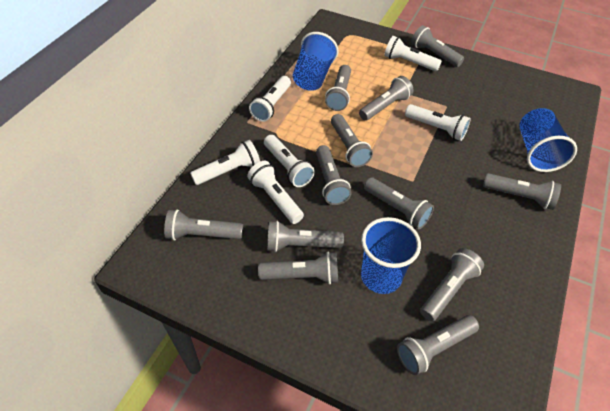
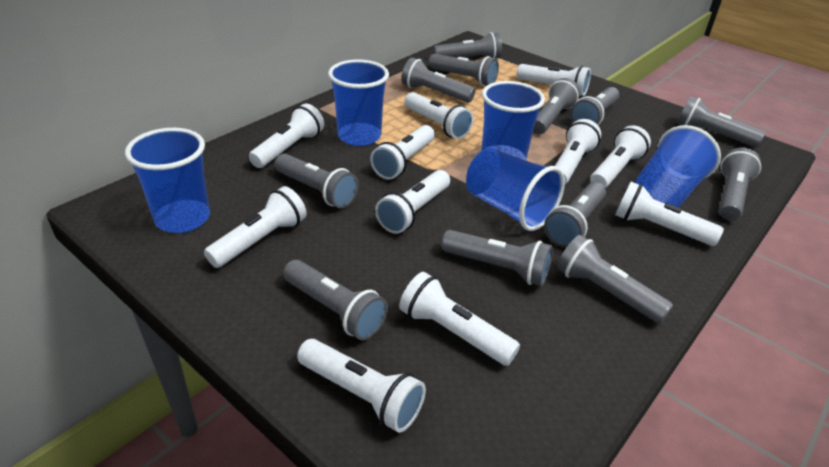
blue cup: [293,32,338,91] [361,217,421,294] [519,108,577,172] = 3 -> [125,128,210,233] [328,59,389,146] [466,148,565,231] [481,81,545,160] [636,125,721,207] = 5
white flashlight: [190,140,260,185] [247,161,304,224] [249,76,291,122] [264,135,315,187] [384,36,442,71] [405,104,471,141] = 6 -> [204,186,307,268] [249,104,324,168] [297,339,426,433] [370,125,435,179] [375,170,450,234] [399,272,520,366] [405,92,473,139] [517,64,591,96] [555,119,601,184] [590,125,651,188] [615,182,724,246] = 11

